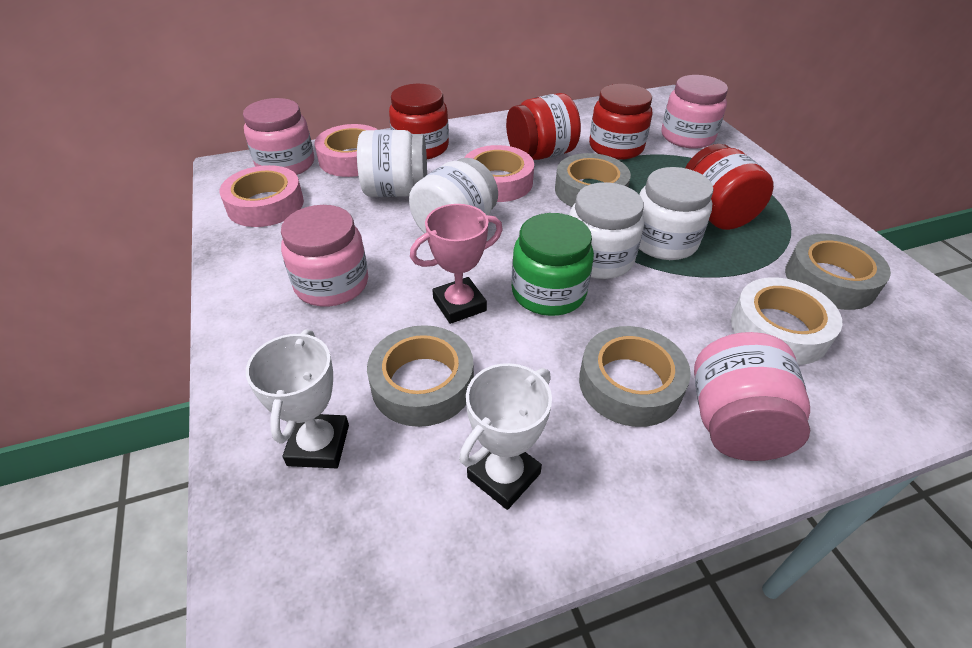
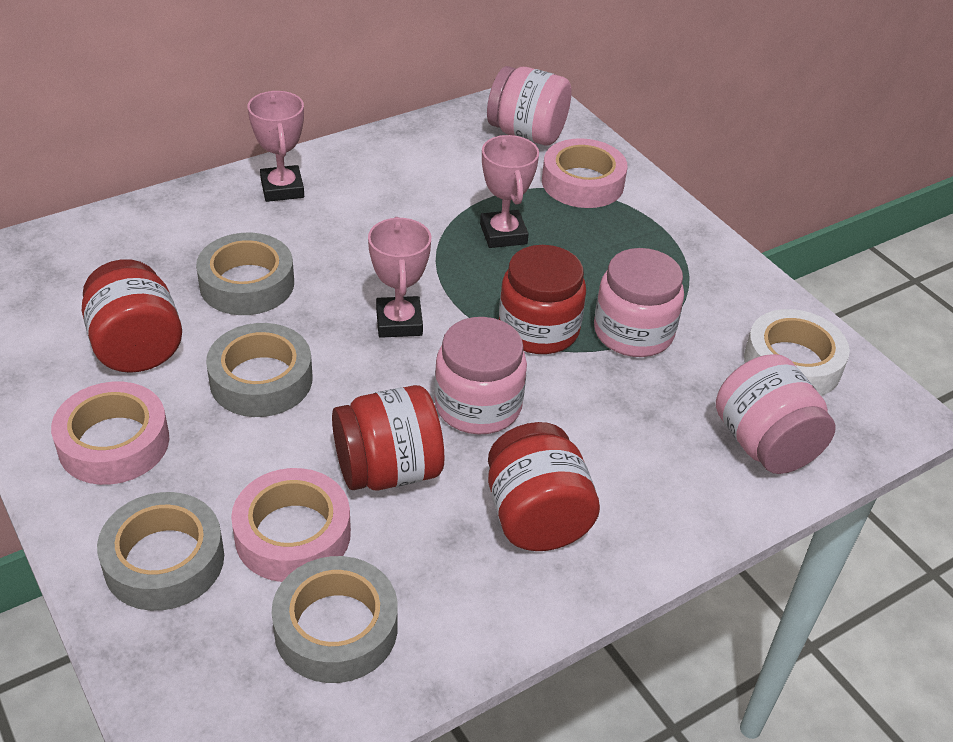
green jar: [512,213,594,316] = 1 -> none = 0
pink trophy: [410,204,503,324] = 1 -> [248,91,304,202] [368,217,431,338] [480,135,539,248] = 3
white jar: [357,130,427,197] [409,158,498,234] [569,182,644,279] [639,167,714,260] = 4 -> none = 0
white trophy: [246,329,349,468] [459,363,552,510] = 2 -> none = 0

